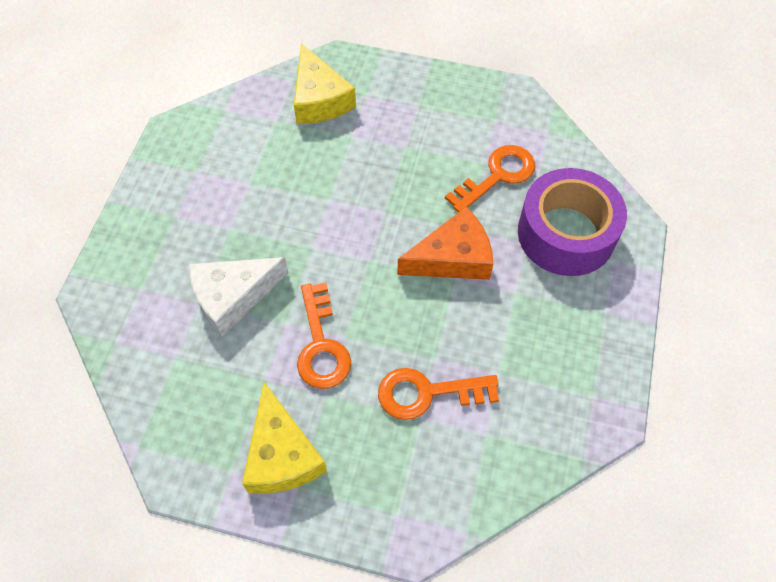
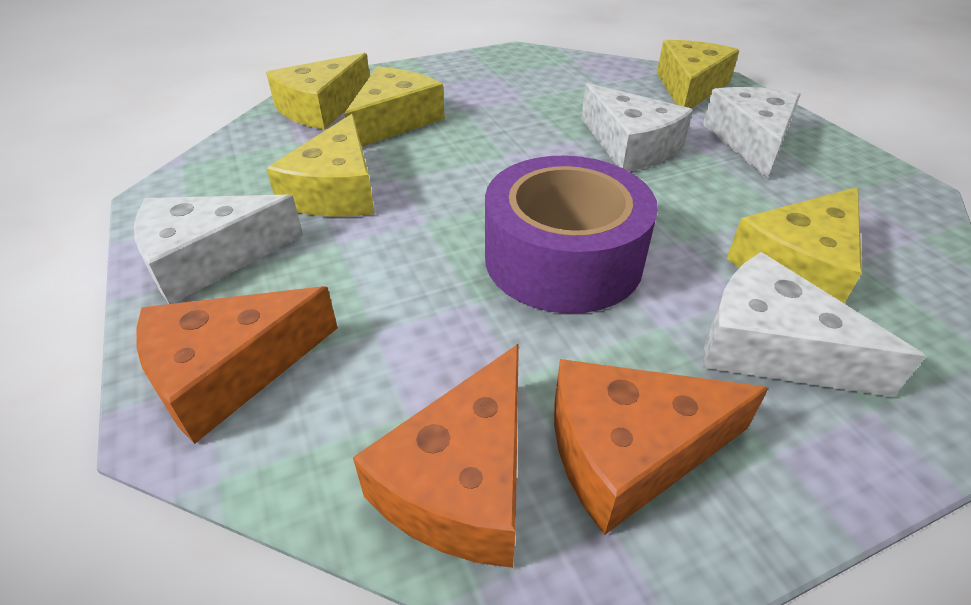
orange cheese: [397,207,493,280] = 1 -> [136,286,338,444] [353,343,519,568] [554,359,769,535] = 3
orange key: [297,282,351,389] [378,368,499,420] [445,145,535,213] = 3 -> none = 0
white cheese: [189,257,288,336] = 1 -> [134,194,303,304] [581,83,693,171] [703,87,801,179] [703,252,925,398] = 4
yellow cheese: [242,382,327,494] [294,43,356,124] = 2 -> [266,53,370,130] [266,114,375,217] [344,67,445,147] [657,40,740,108] [727,187,862,303] = 5

